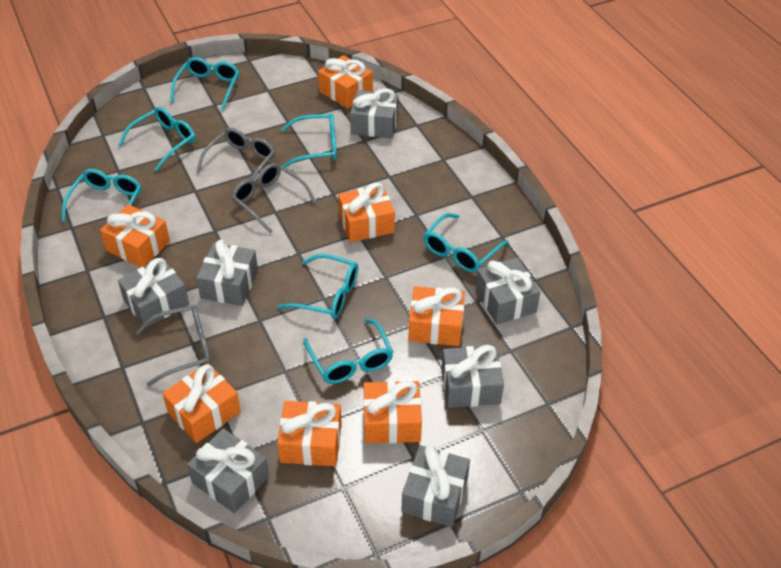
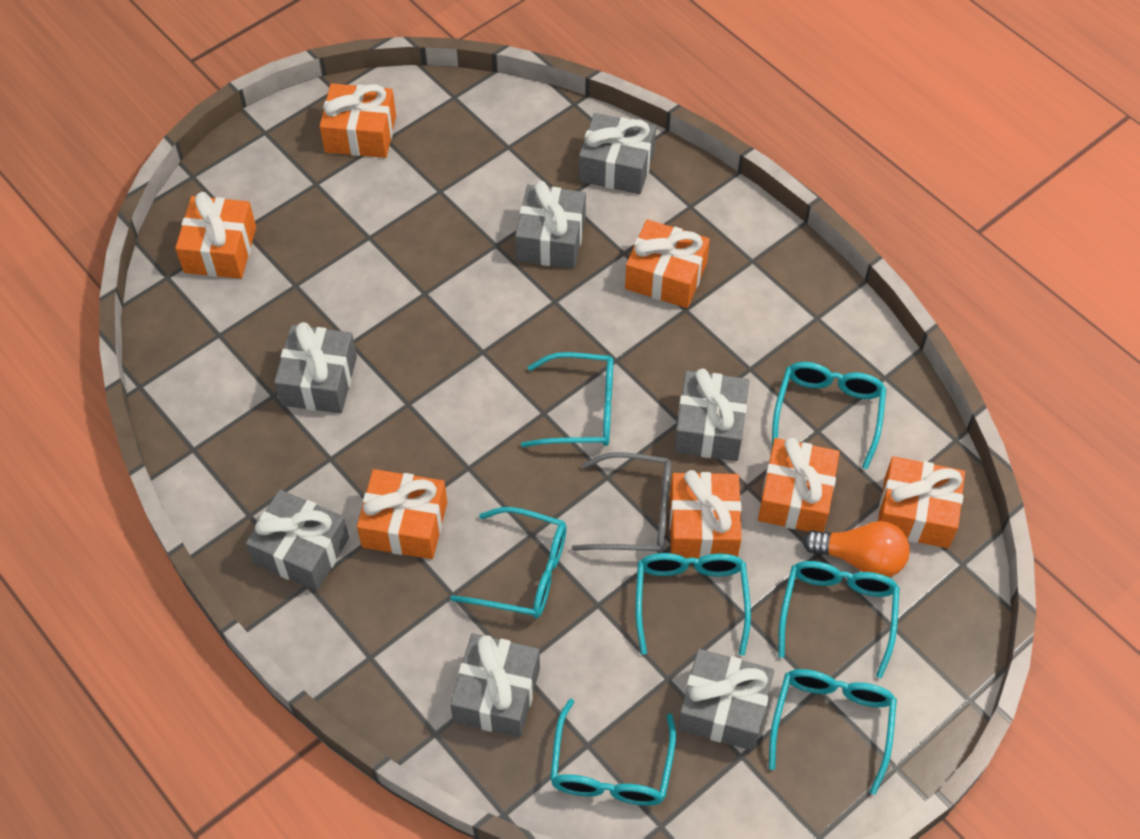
grey glasses: [135,305,211,386] [196,128,275,180] [231,163,316,233] = 3 -> [572,452,671,553] = 1
orange light bulb: none = 0 -> [802,521,910,577] = 1

